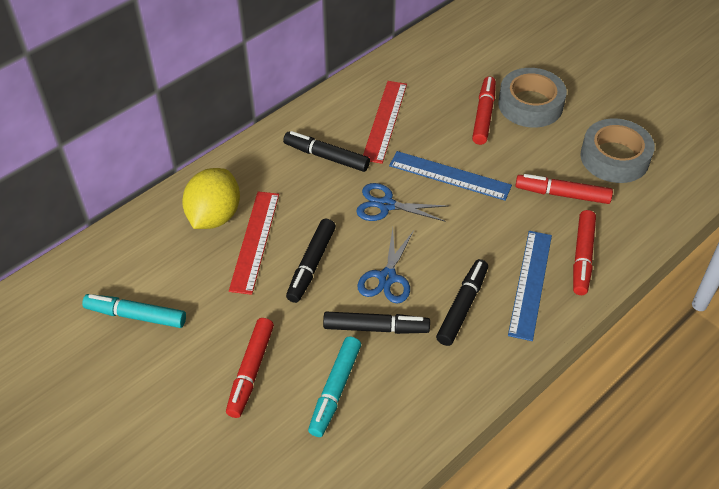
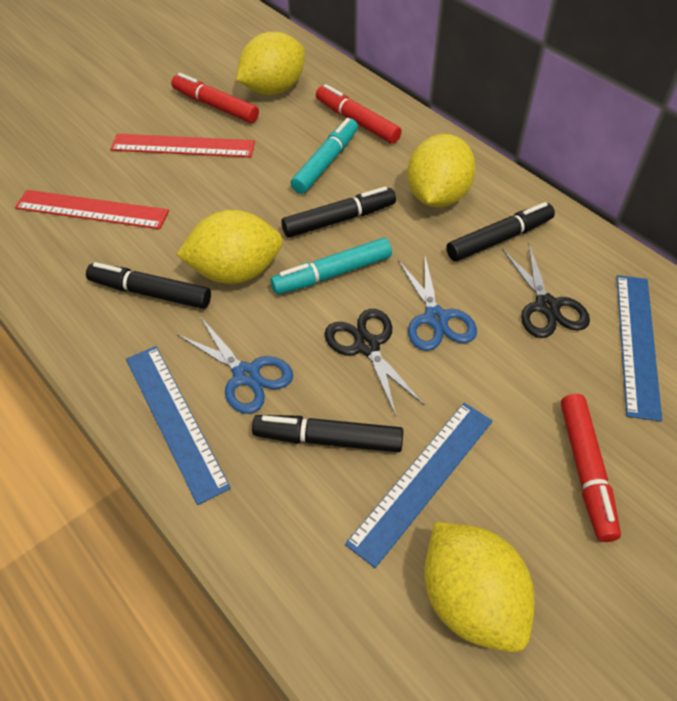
black scissors: none = 0 -> [324,309,425,416] [502,245,590,338] = 2
blue ruler: [389,151,512,201] [508,231,552,341] = 2 -> [126,346,231,505] [345,403,493,568] [617,275,662,422] = 3
grey tape: [498,68,567,127] [580,119,655,183] = 2 -> none = 0
red marker: [226,318,274,418] [472,76,496,145] [515,174,613,204] [573,210,596,295] = 4 -> [171,73,259,123] [316,84,402,144] [561,394,621,542] = 3
yellow lemon: [182,168,240,229] = 1 -> [177,210,283,284] [237,32,305,95] [407,134,476,207] [424,522,535,652] = 4

